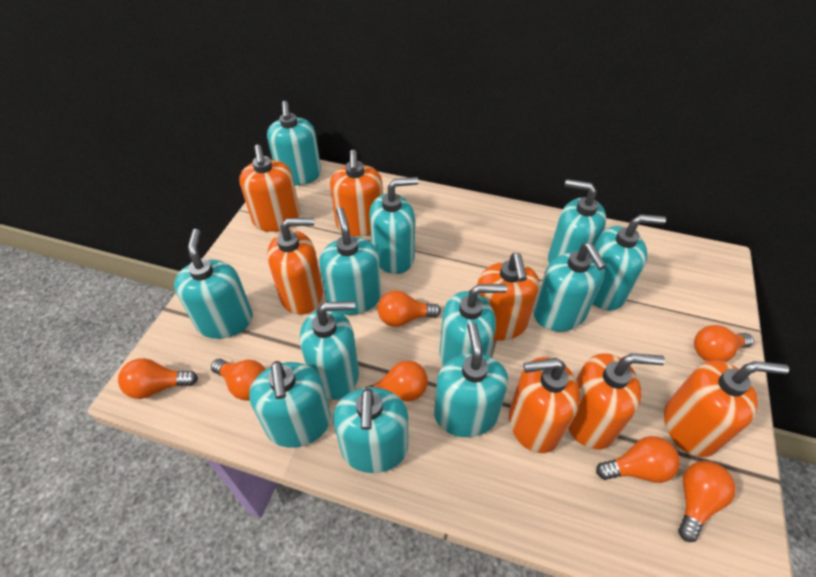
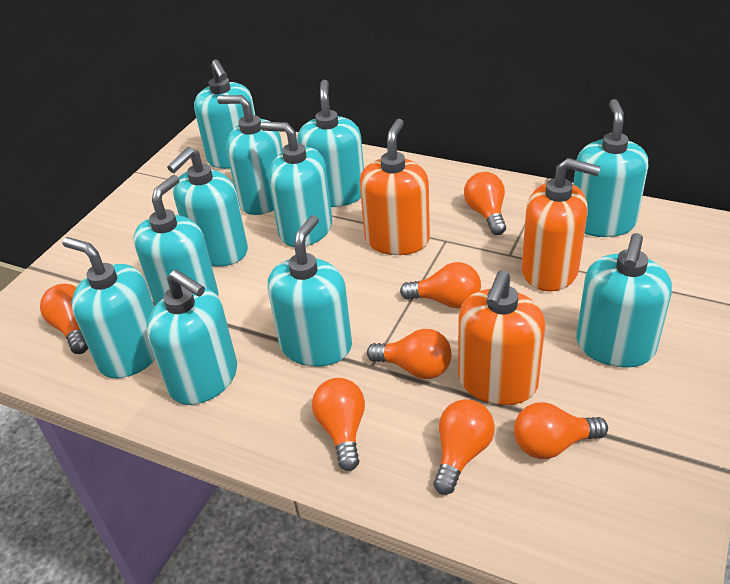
orange soap dispenser: [239,145,300,232] [267,218,323,315] [330,150,383,236] [477,253,540,341] [509,357,580,453] [568,353,665,450] [664,360,789,457] = 7 -> [360,119,430,255] [458,270,545,405] [521,158,601,292] = 3
turquoise soap dispenser: [174,229,253,339] [249,361,331,448] [267,101,321,185] [300,301,359,400] [319,207,381,315] [333,387,408,473] [369,177,419,274] [434,322,508,437] [439,284,507,365] [533,243,606,331] [548,179,607,264] [593,214,666,311] = 12 -> [63,237,156,379] [133,175,219,305] [147,270,237,405] [167,147,248,267] [194,60,255,169] [217,95,283,215] [260,122,332,247] [268,215,352,367] [297,80,364,207] [573,99,648,237] [576,233,672,368] = 11

